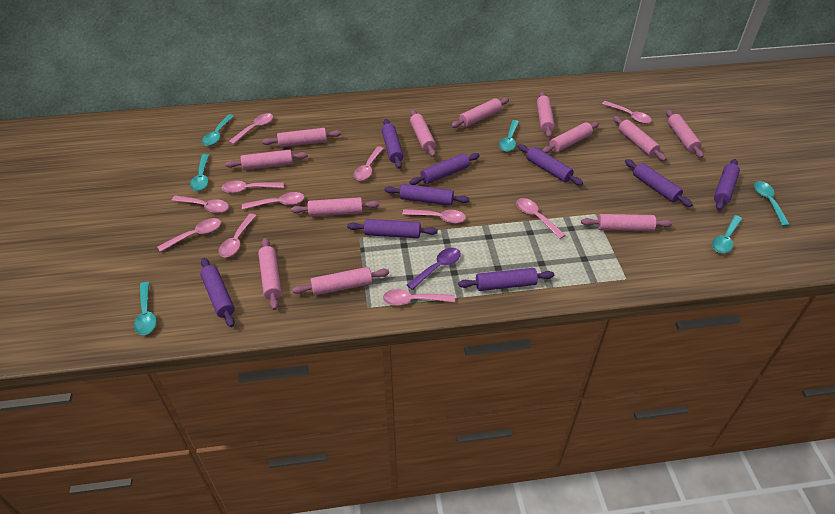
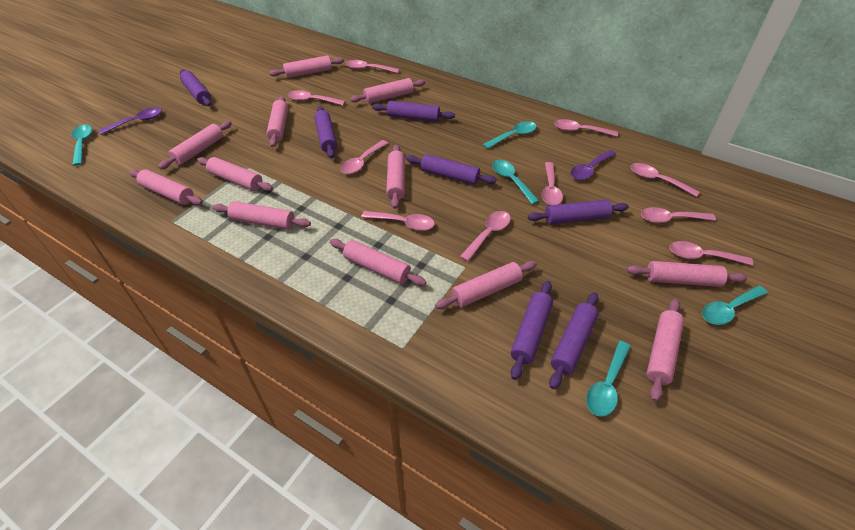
pink spoon: [158,218,221,252] [172,195,229,213] [218,213,257,257] [222,181,284,193] [228,113,273,144] [242,192,305,210] [354,146,384,181] [383,289,455,306] [402,209,466,224] [516,198,565,239] [602,101,652,124] = 11 -> [288,90,345,105] [341,140,388,174] [346,60,399,73] [361,211,435,231] [460,211,511,262] [541,162,563,205] [554,119,618,137] [631,163,700,197] [641,207,716,223] [669,241,753,266] = 10
purple rolling pin: [200,258,235,327] [347,219,438,238] [382,119,404,169] [384,184,470,206] [409,153,480,185] [458,268,554,291] [518,144,583,185] [625,159,693,207] [714,159,740,210] = 9 -> [180,69,211,106] [314,106,337,158] [372,101,455,122] [406,154,496,185] [511,281,553,380] [528,199,629,225] [549,292,598,389] = 7
purple spoon: [407,248,461,290] = 1 -> [98,107,162,135] [570,150,616,180] = 2
turquoise spoon: [134,282,157,335] [190,154,209,191] [202,114,234,146] [499,120,519,152] [712,215,742,253] [754,181,790,226] = 6 -> [72,124,92,166] [483,121,537,149] [492,160,539,205] [586,341,631,417] [702,286,768,325] = 5

